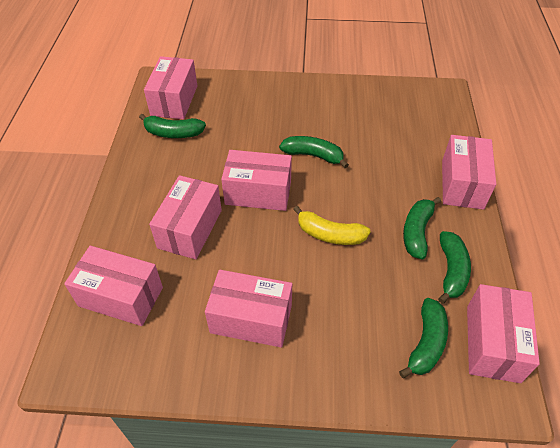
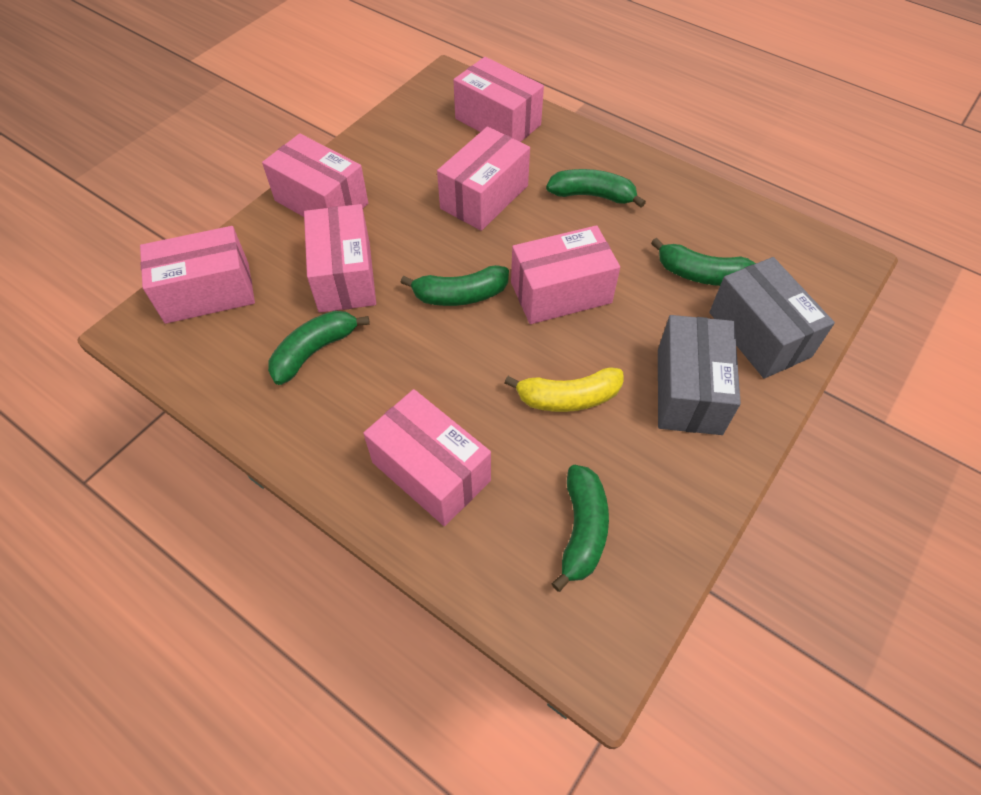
grey box: none = 0 -> [658,315,741,435] [709,257,835,378] = 2

